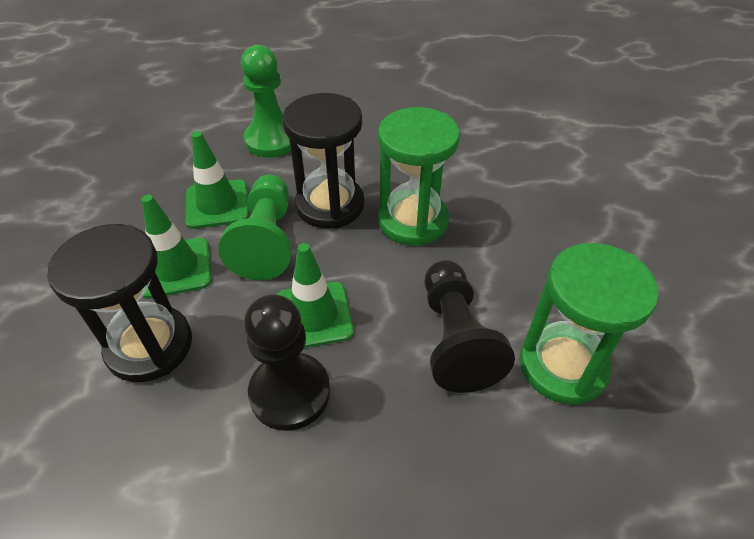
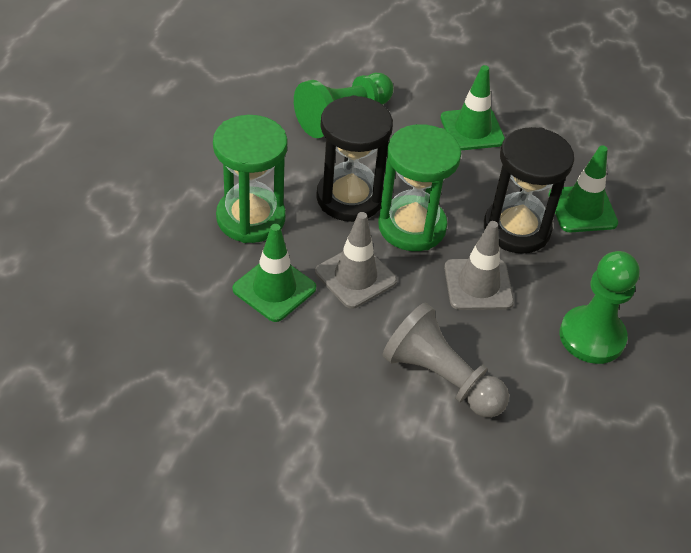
black pawn: [244,294,330,431] [424,260,515,393] = 2 -> none = 0
grey pawn: none = 0 -> [383,303,509,418] = 1
grey traffic cone: none = 0 -> [315,212,397,309] [444,221,514,310] = 2

